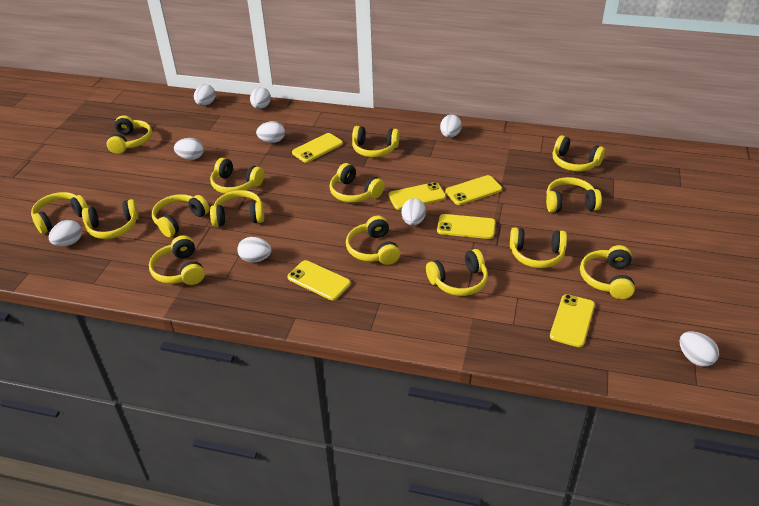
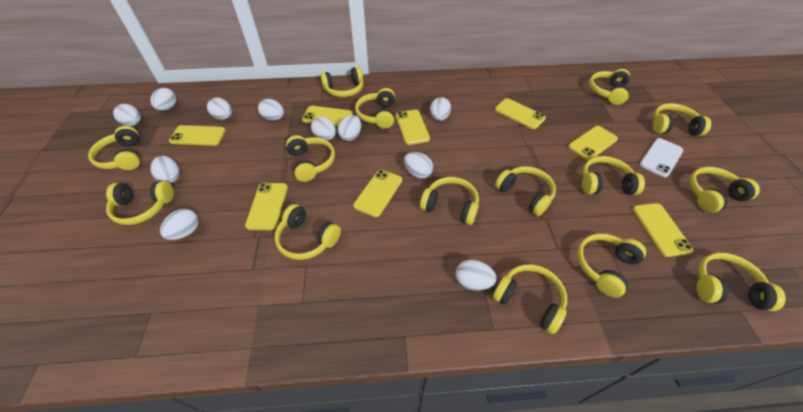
white egg: [49,220,82,246] [174,138,204,160] [194,84,216,106] [237,237,271,262] [250,87,271,109] [256,121,285,143] [401,198,426,226] [440,115,462,138] [679,331,719,367] = 9 -> [113,104,141,126] [150,88,177,111] [150,156,180,184] [160,209,199,240] [207,98,232,120] [258,99,284,121] [311,117,336,140] [337,115,361,141] [404,152,433,179] [430,97,451,121] [456,260,497,291] = 11
white phone: none = 0 -> [639,138,684,178] = 1
yellow phone: [287,260,351,300] [292,133,343,163] [389,182,446,210] [437,214,496,239] [445,175,502,205] [550,294,595,347] = 6 -> [169,125,226,146] [245,183,288,230] [302,106,353,127] [353,170,402,217] [396,110,430,145] [495,98,546,129] [568,126,618,160] [632,203,693,257] = 8

